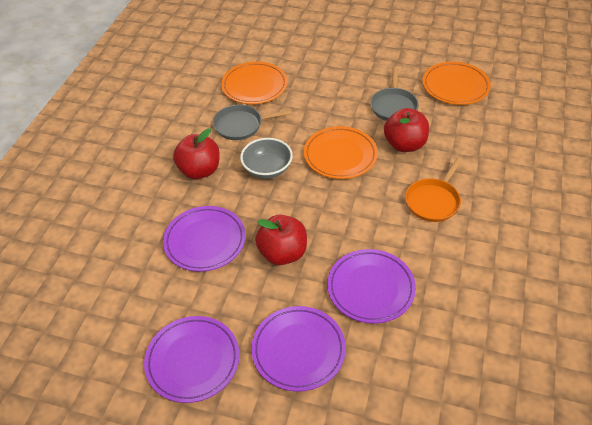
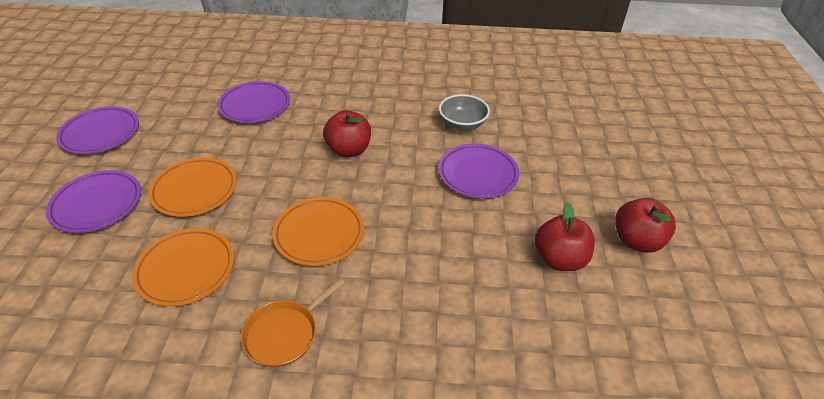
grey pan: [213,105,292,140] [370,67,419,121] = 2 -> none = 0

